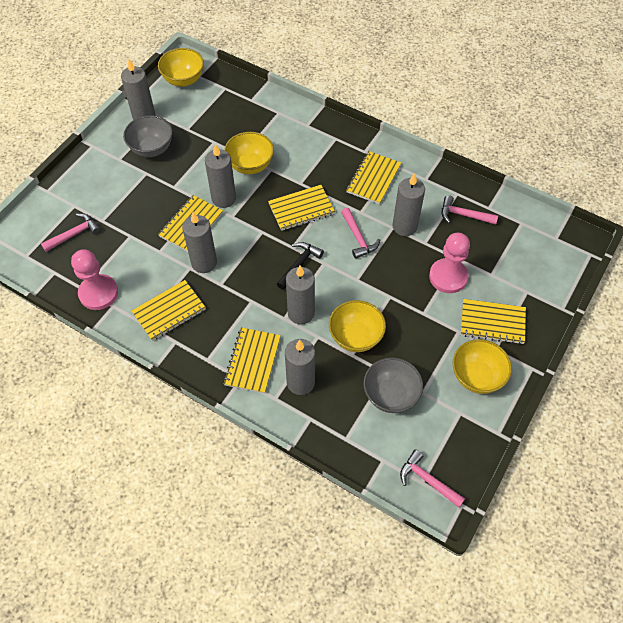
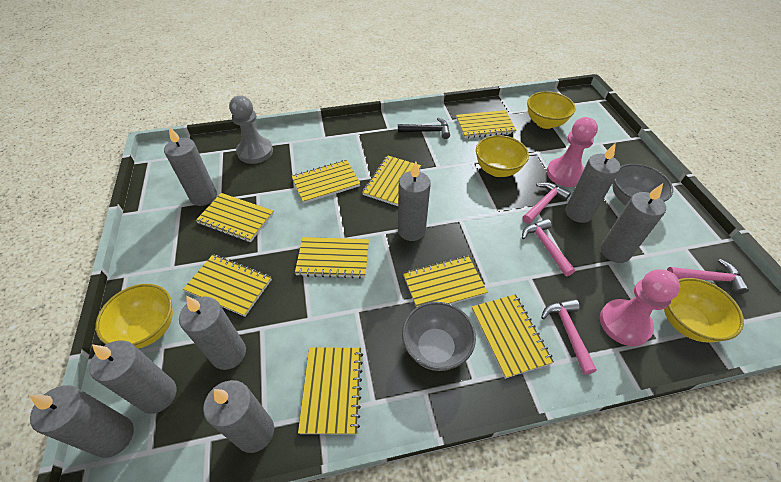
grey candle: [121,59,155,120] [182,212,217,273] [205,144,236,208] [285,339,315,395] [286,266,315,324] [393,173,425,236] = 6 -> [29,385,134,458] [89,340,176,414] [164,127,217,206] [179,296,246,370] [203,380,274,453] [398,162,431,241] [565,143,621,223] [601,184,666,263] = 8
grey pawn: none = 0 -> [229,96,273,164] = 1
yellow notebook: [131,280,206,341] [158,195,223,252] [223,327,281,394] [268,185,335,231] [346,151,401,204] [461,299,526,344] = 6 -> [183,254,272,317] [196,193,274,242] [292,160,360,204] [295,237,369,279] [298,348,363,434] [362,155,421,206] [403,256,487,307] [456,110,517,138] [472,294,554,379] = 9

